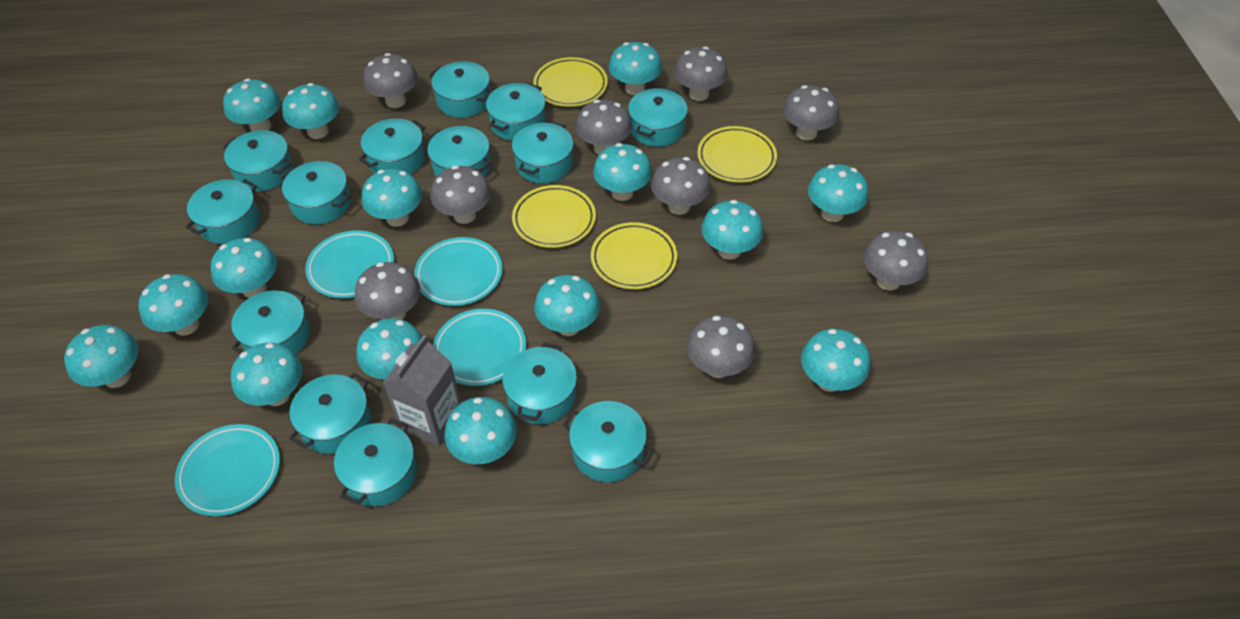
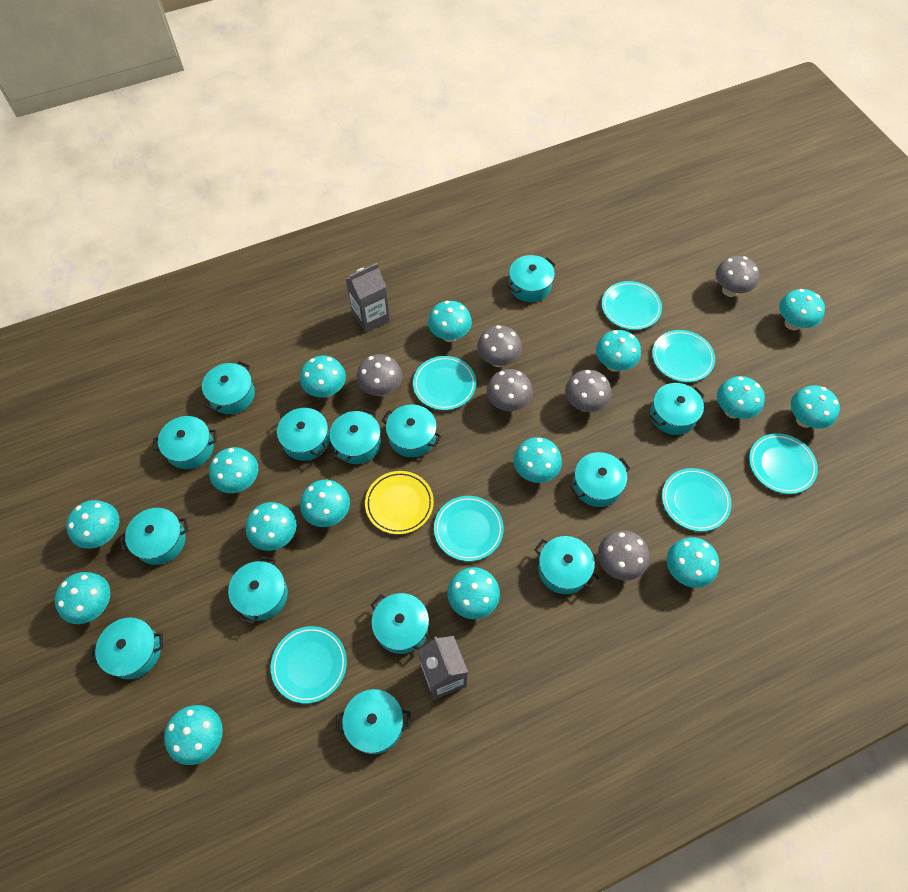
grey carton: [383,335,461,446] = 1 -> [346,263,390,333] [418,636,468,700] = 2
grey mushroom: [355,262,420,319] [363,53,418,108] [431,166,491,224] [576,100,632,154] [651,157,710,215] [674,46,728,101] [687,315,755,378] [783,85,839,140] [864,231,928,290] = 9 -> [357,354,402,396] [477,325,522,367] [487,369,533,411] [565,370,611,412] [598,530,649,580] [716,256,759,297] = 6
turquoise plate: [175,424,280,516] [305,230,394,298] [414,237,503,306] [433,309,526,386] = 4 -> [271,626,347,703] [413,356,476,410] [434,496,504,561] [602,281,662,330] [652,330,715,382] [662,468,732,532] [749,434,818,494] = 7
yellow plate: [512,185,596,248] [533,57,608,107] [591,222,677,289] [697,126,777,183] = 4 -> [365,471,434,534] = 1

